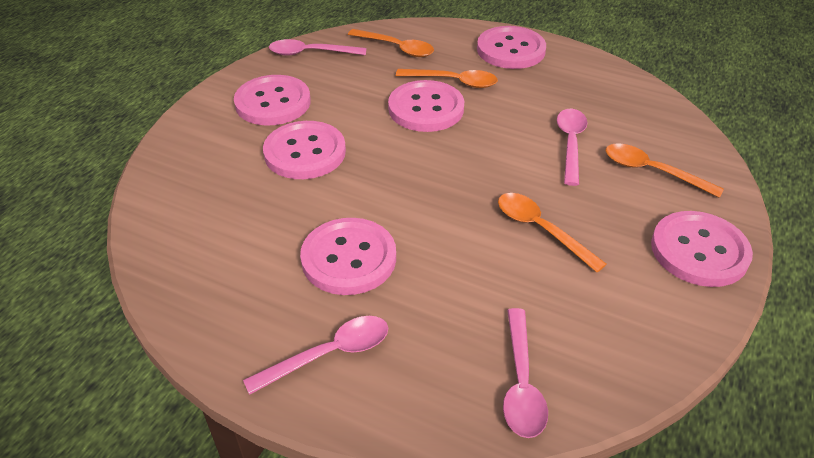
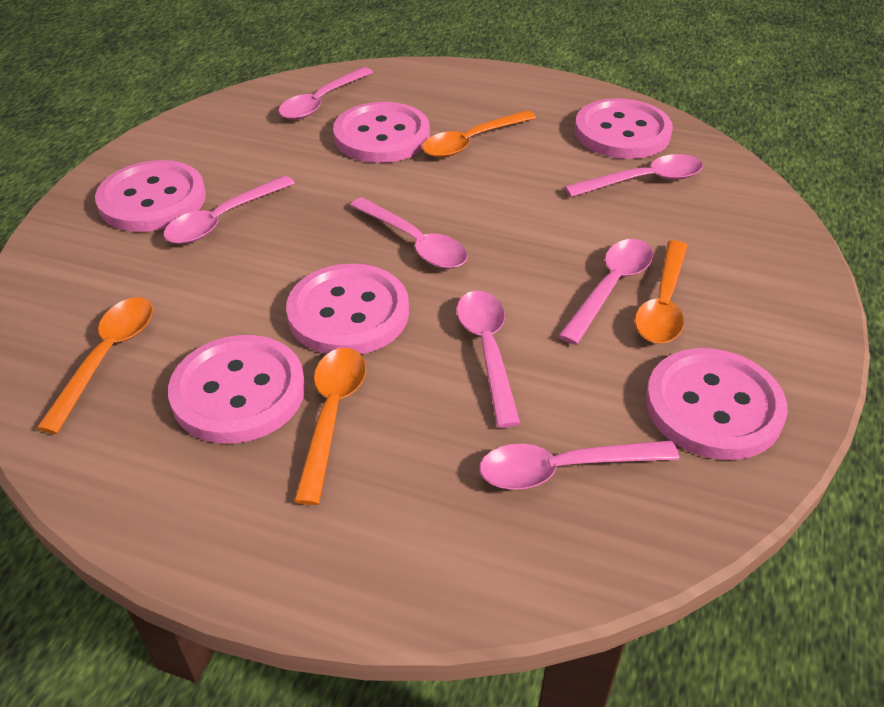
pink spoon: [243,316,388,395] [269,39,366,56] [503,308,548,438] [557,109,587,186] = 4 -> [163,175,295,244] [278,67,373,120] [350,197,468,269] [457,291,520,428] [479,440,679,490] [558,239,653,345] [565,154,703,197] = 7

